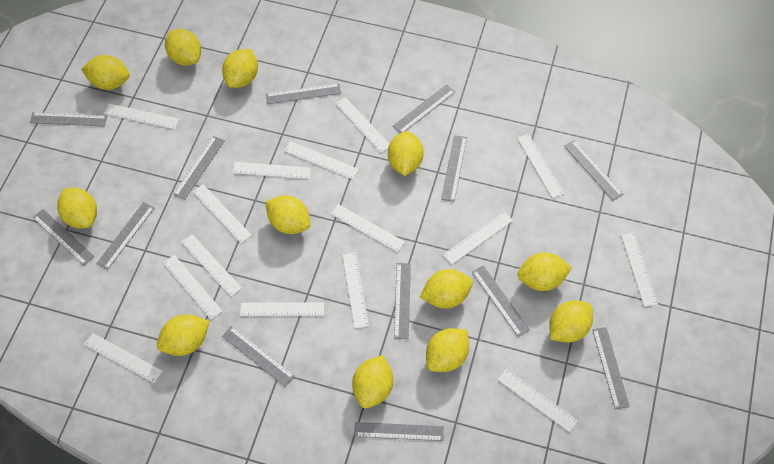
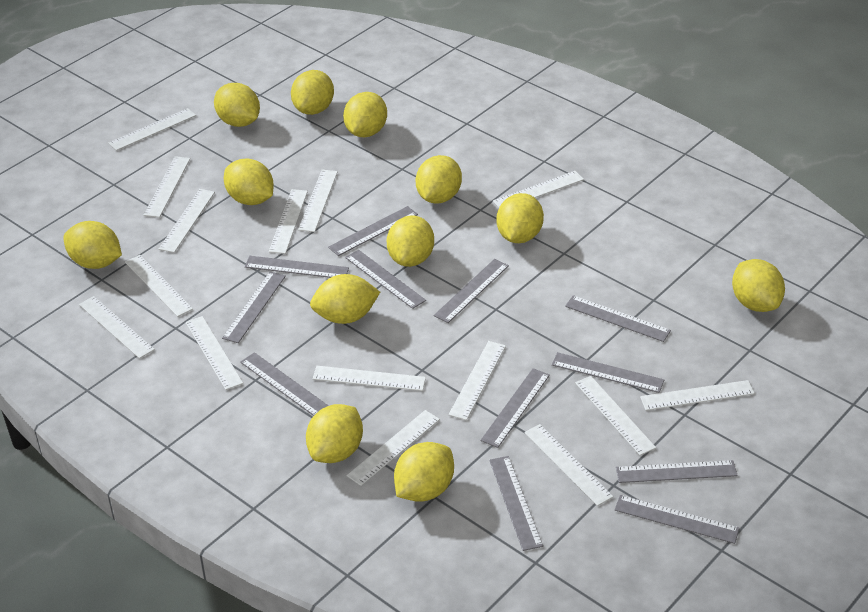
grey ruler: [30,112,107,127] [33,209,95,265] [96,202,155,270] [173,136,225,200] [222,326,295,387] [266,83,341,104] [354,422,444,441] [393,84,455,133] [394,263,411,339] [441,135,467,202] [472,265,530,337] [564,140,623,201] [592,327,630,409] = 13 -> [222,272,286,343] [240,352,329,416] [245,256,349,278] [328,206,418,256] [345,250,426,309] [434,259,509,323] [481,368,550,448] [489,456,543,551] [552,352,664,393] [565,295,671,342] [615,495,740,544] [616,460,738,483] = 12

